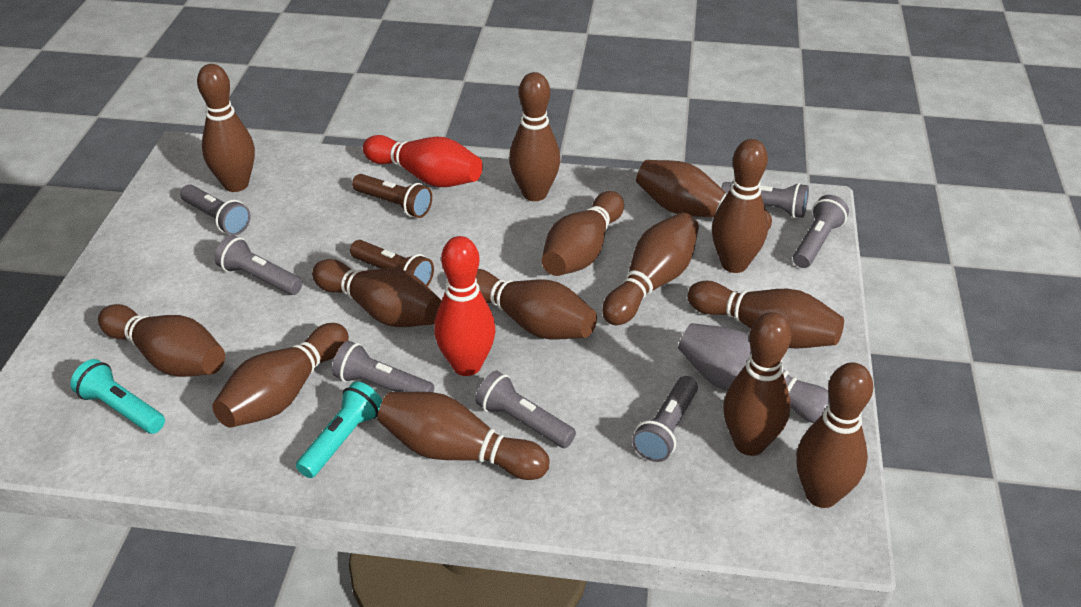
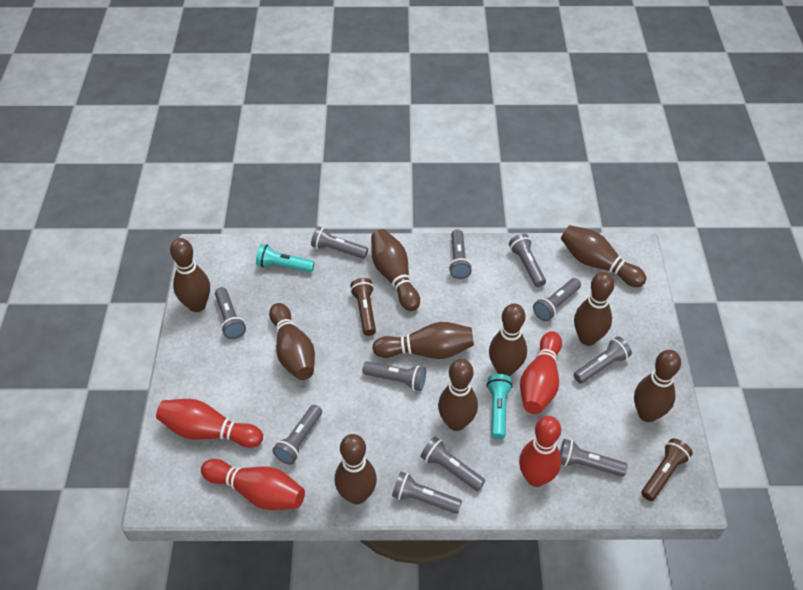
brown bowling pin: [98,304,225,377] [197,64,255,192] [212,323,349,428] [312,259,442,327] [377,392,550,480] [476,269,597,340] [509,72,560,201] [542,191,624,276] [602,213,699,325] [636,160,772,230] [687,281,844,349] [712,139,768,273] [723,312,792,456] [796,362,873,508] = 14 -> [170,238,210,312] [269,303,315,380] [335,434,377,505] [371,229,420,311] [372,322,474,359] [438,359,478,431] [489,303,527,376] [561,225,647,287] [574,272,615,346] [634,350,681,422] = 10
grey bowling pin: [678,323,829,423] = 1 -> none = 0
grey flashlight: [180,184,251,236] [215,235,303,295] [332,341,434,392] [475,371,576,448] [632,376,698,462] [721,182,809,218] [793,195,849,268] = 7 -> [215,287,246,339] [272,405,322,465] [311,226,368,259] [362,361,426,391] [392,472,462,514] [421,437,485,491] [449,229,472,279] [509,234,546,287] [533,278,581,321] [560,439,628,477] [574,337,632,384] = 11
red bowling pin: [363,135,483,187] [434,236,495,376] = 2 -> [156,399,263,448] [201,459,305,510] [519,416,561,487] [520,331,562,414] = 4

